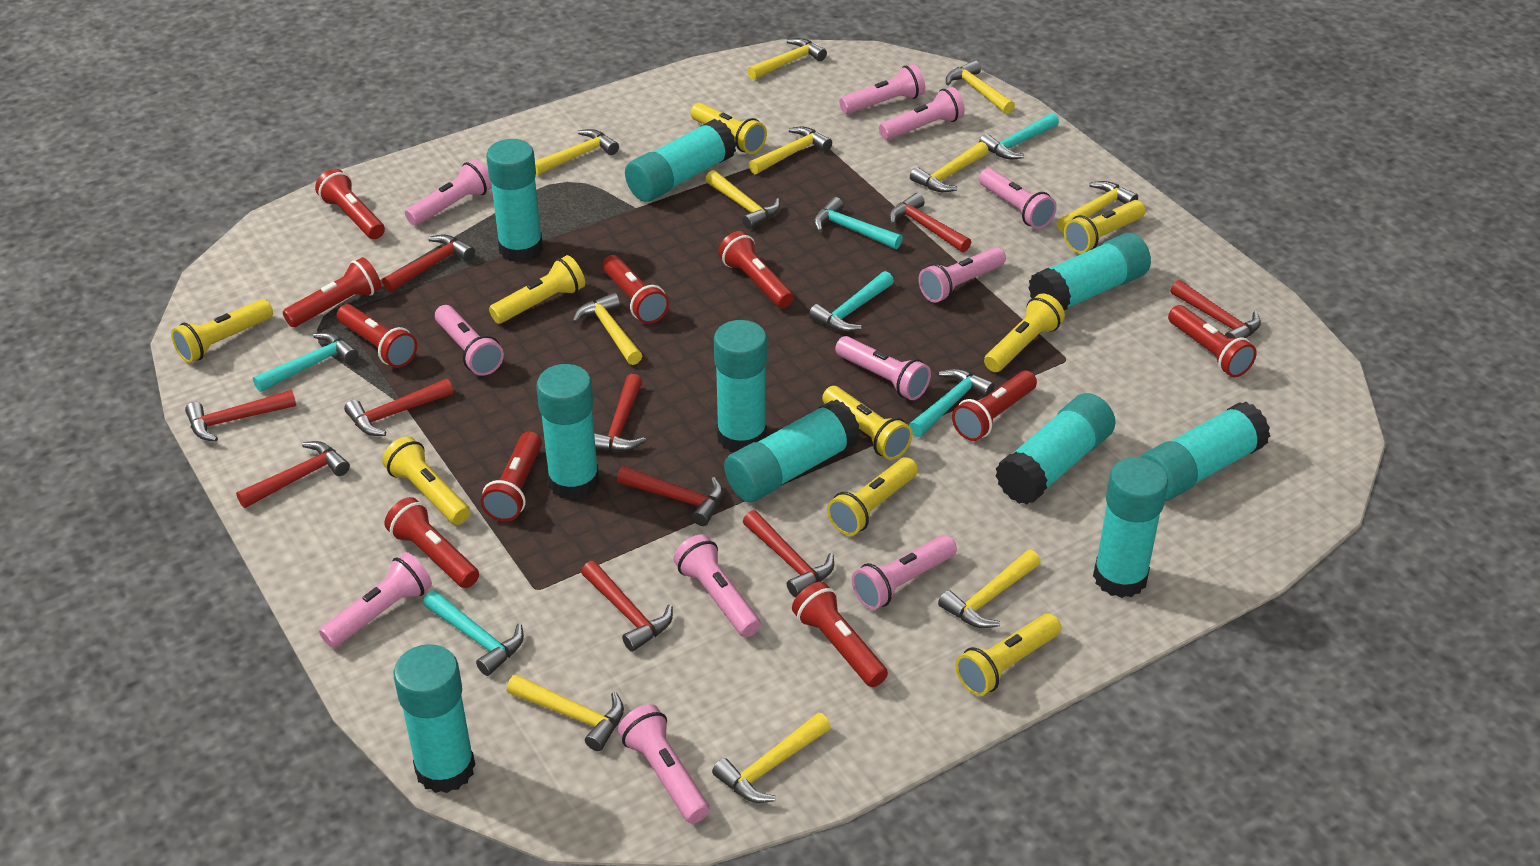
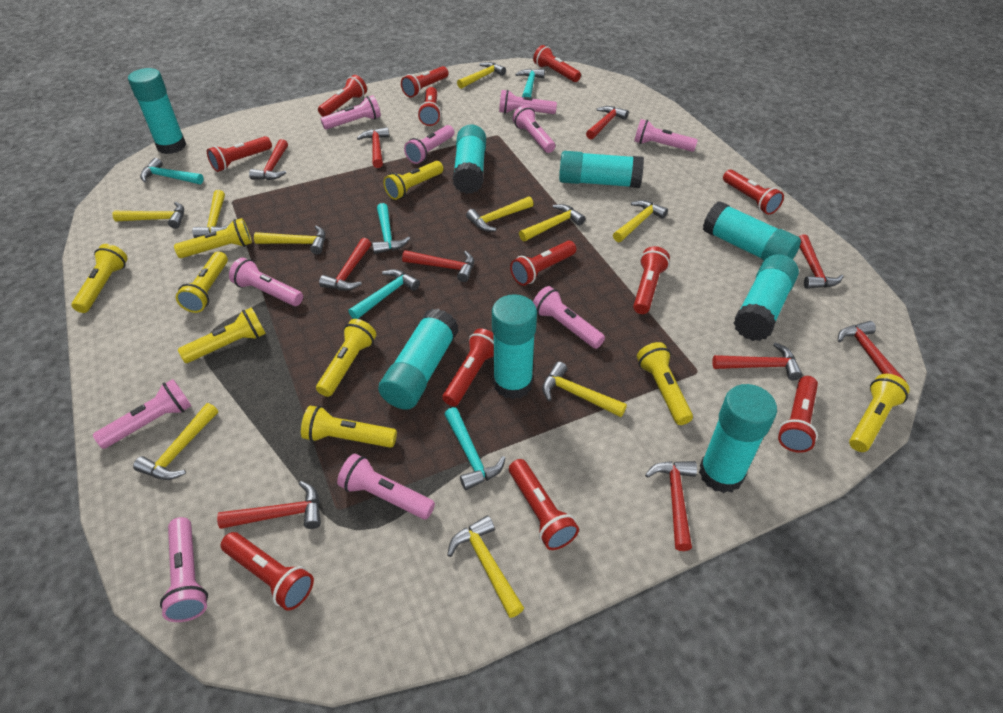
pink flashlight: [319,552,432,648] [405,159,492,226] [435,305,504,376] [618,704,709,823] [673,534,761,637] [835,336,931,400] [839,64,925,114] [852,535,957,610] [879,87,965,140] [918,247,1006,303] [979,168,1057,229] = 11 -> [93,379,191,449] [160,517,208,622] [229,258,303,306] [320,95,381,130] [337,454,435,519] [404,125,454,164] [499,90,557,114] [513,105,555,153] [533,286,605,349] [634,119,698,152] = 10
red flashlight: [283,257,381,327] [315,169,385,239] [337,304,417,368] [385,497,479,588] [481,431,542,522] [602,255,669,324] [718,231,794,308] [792,582,888,687] [952,371,1037,441] [1168,305,1257,377] = 10 -> [207,136,272,172] [221,532,314,611] [318,75,367,117] [401,66,448,98] [418,87,441,126] [442,328,494,406] [509,459,579,550] [510,241,576,286] [533,45,581,82] [633,246,670,314] [723,170,784,215] [778,376,818,453] = 12
turquoise glue stick: [394,644,475,793] [486,139,543,263] [536,364,599,500] [625,119,736,202] [714,320,767,452] [724,399,861,502] [995,393,1116,505] [1029,233,1151,310] [1093,457,1168,598] [1141,402,1270,501] = 10 -> [128,68,186,154] [378,308,459,410] [453,125,486,194] [492,294,537,399] [559,151,644,188] [699,384,777,493] [703,201,801,261] [733,254,799,341] = 8
turquoise hammer: [253,332,358,392] [423,590,524,676] [809,271,894,332] [814,197,903,249] [909,369,995,437] [979,113,1059,159] = 6 -> [140,158,204,184] [348,269,420,319] [372,203,410,254] [444,407,505,490] [515,69,545,97] = 5
yellow hammer: [506,674,624,751] [535,129,619,176] [573,293,643,365] [705,170,780,229] [712,713,831,803] [747,38,827,80] [748,127,832,174] [910,142,989,192] [938,550,1041,628] [946,60,1015,114] [1057,181,1138,233] = 11 -> [113,202,184,229] [133,403,218,480] [192,190,230,238] [254,225,326,255] [447,515,524,618] [457,62,506,89] [466,196,534,231] [519,204,585,241] [542,362,627,417] [613,200,668,242] = 10

